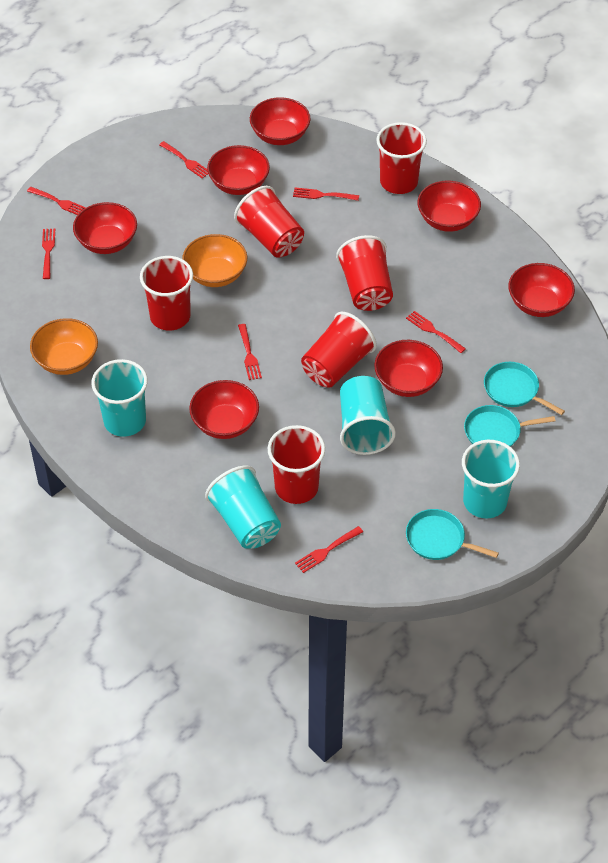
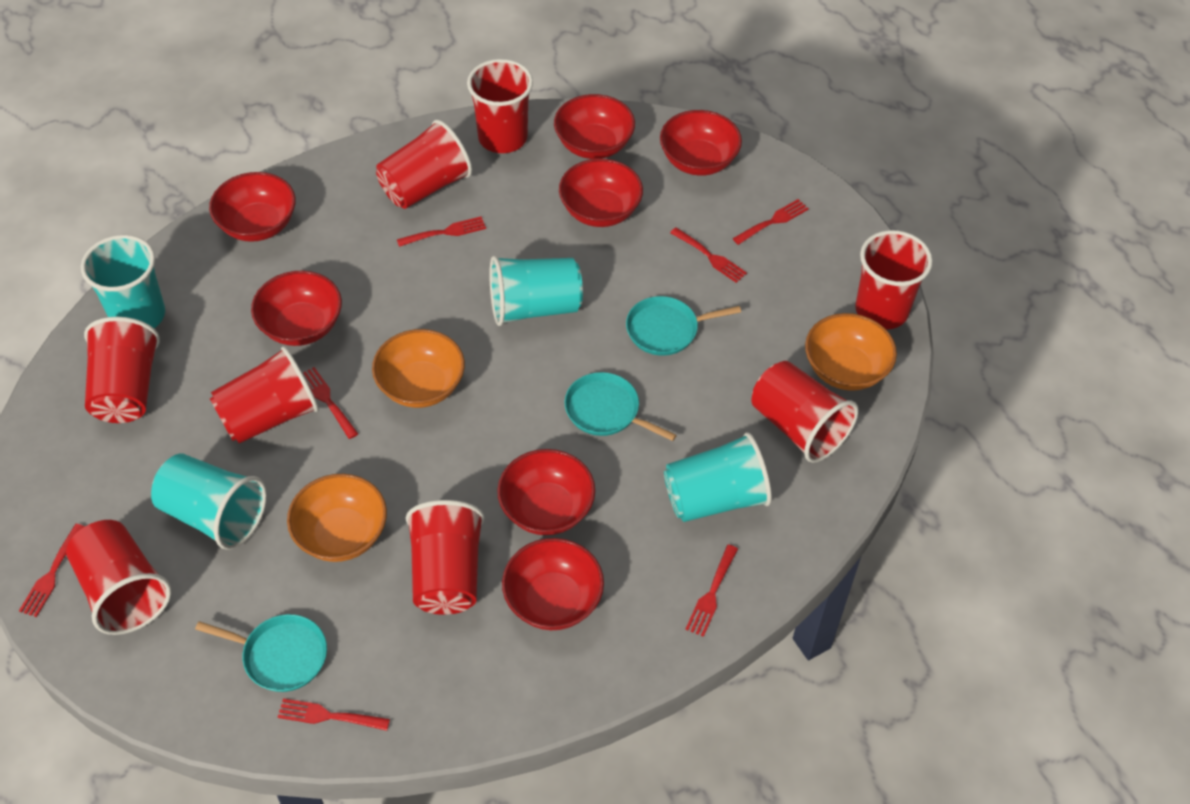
orange bowl: [30,318,98,375] [182,234,247,287] = 2 -> [287,474,387,562] [372,329,465,408] [805,313,897,391] = 3
red cup: [140,256,193,331] [234,186,304,258] [268,425,325,504] [301,312,377,388] [336,235,393,311] [376,122,427,194] = 6 -> [66,520,171,635] [84,317,160,423] [210,346,319,443] [376,120,472,209] [406,500,485,615] [467,59,533,153] [751,361,859,463] [855,230,933,330] = 8

